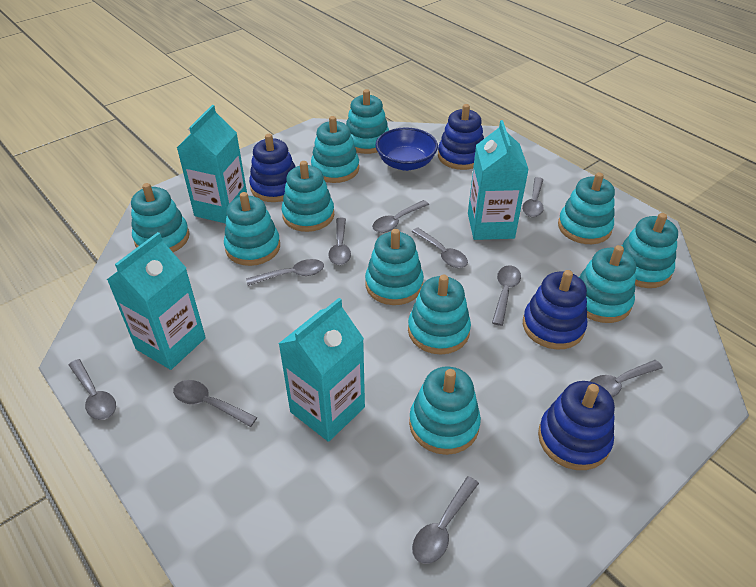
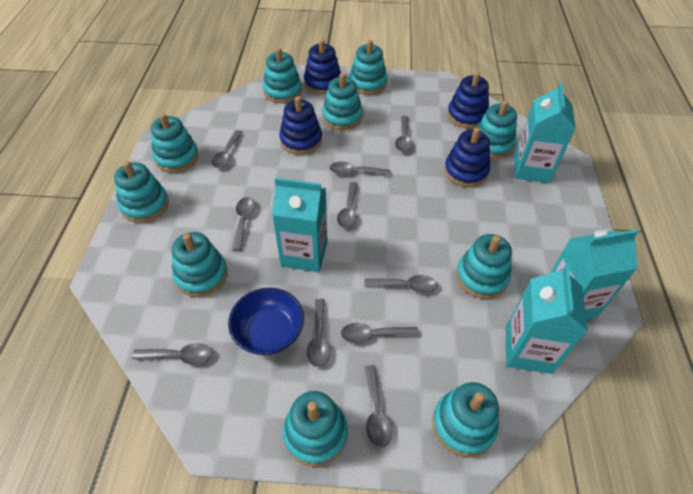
turquoise stacking toy: [131,183,189,252] [224,192,280,266] [282,161,334,232] [311,116,359,183] [346,89,389,154] [365,229,424,305] [408,275,471,354] [409,366,481,455] [558,172,615,244] [579,245,636,323] [621,213,678,288] = 11 -> [114,161,169,223] [151,113,199,173] [172,232,228,297] [263,48,302,103] [283,391,348,467] [322,73,363,130] [349,40,387,95] [432,382,499,457] [456,234,512,299] [477,100,517,159] = 10

